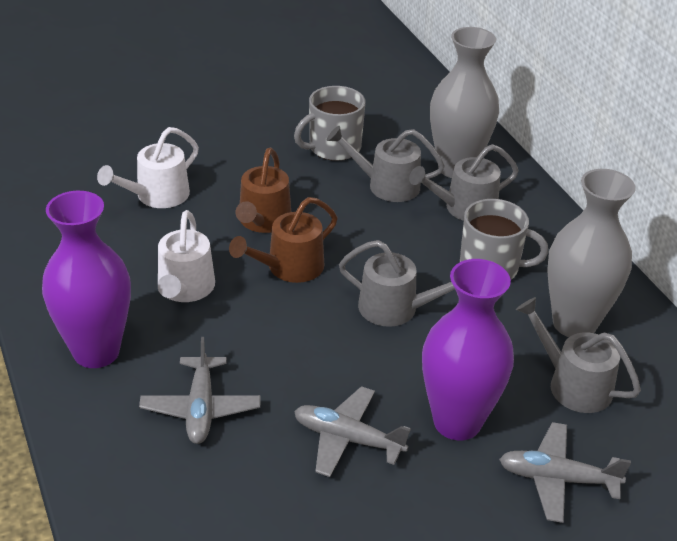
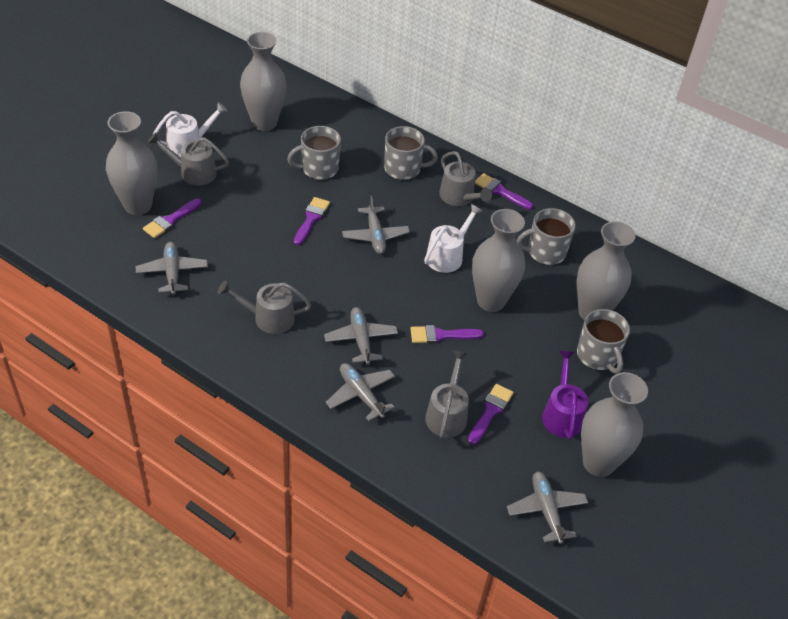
brown watering can: [229,197,338,283] [236,148,291,233] = 2 -> none = 0
grey mug: [294,86,366,161] [460,199,548,279] = 2 -> [287,126,341,180] [384,126,438,180] [517,208,576,265] [577,309,630,374] = 4
grey plane: [139,337,261,444] [294,386,411,477] [499,422,631,523] = 3 -> [136,242,208,295] [324,307,398,365] [326,363,395,421] [342,195,410,254] [507,472,588,544] = 5
grey vase: [430,27,499,178] [547,169,636,337] = 2 -> [106,111,157,215] [240,32,286,131] [472,209,525,312] [577,221,636,320] [581,372,648,477] = 5
purple brush: none = 0 -> [143,198,202,238] [294,197,330,245] [410,325,484,344] [468,384,514,445] [475,173,533,209] = 5
purple vase: [42,191,131,368] [422,259,514,440] = 2 -> none = 0
purple watering can: none = 0 -> [542,351,588,439] = 1

